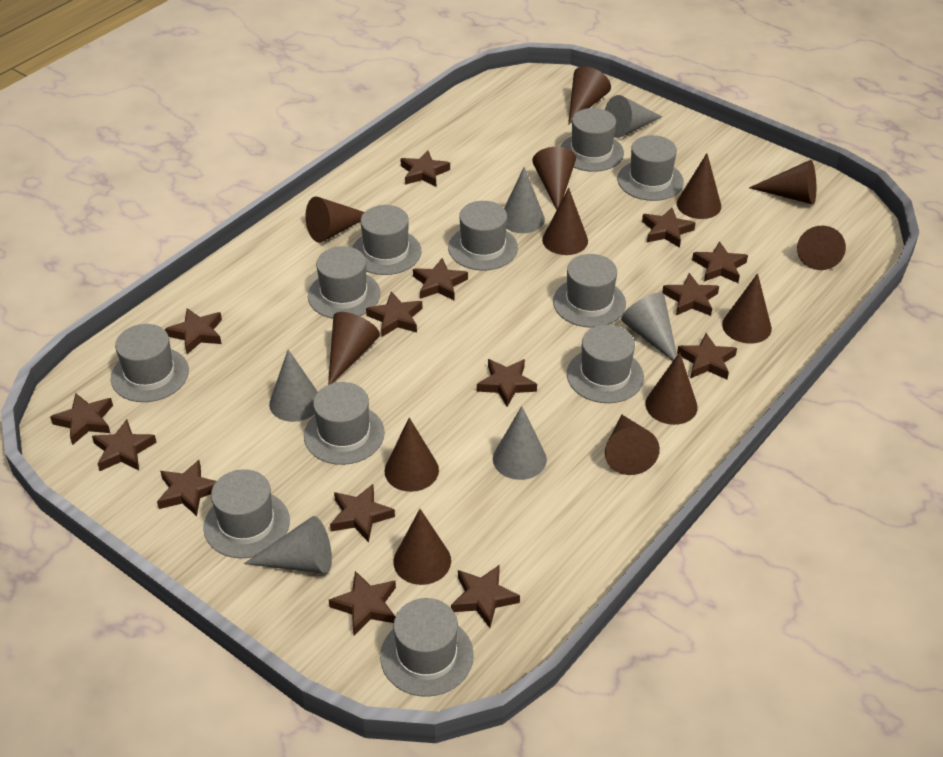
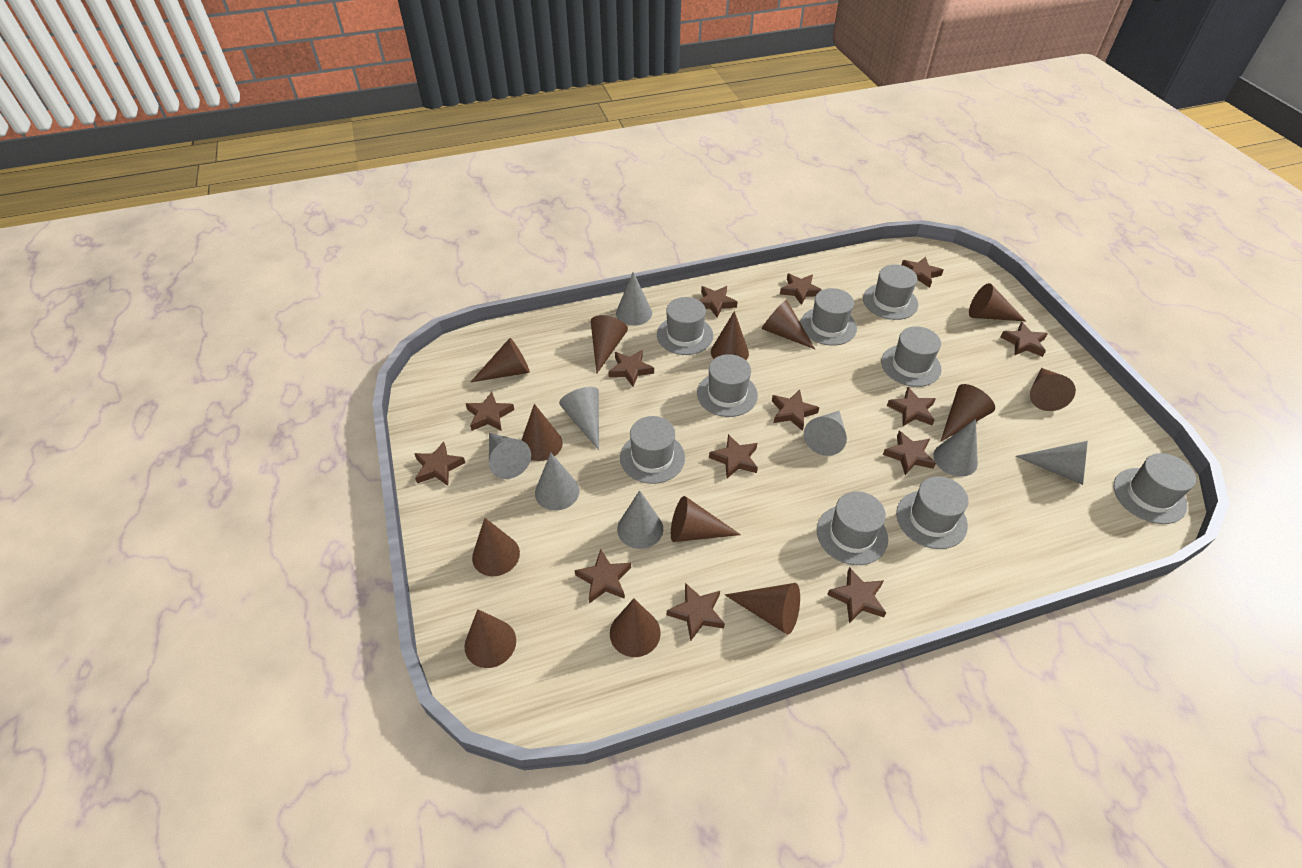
brown star: [50,393,113,445] [92,419,157,471] [157,460,216,516] [165,308,222,354] [329,571,396,635] [330,484,395,542] [366,291,423,337] [400,150,450,187] [413,258,468,301] [451,565,520,628] [477,359,537,407] [642,207,695,248] [662,273,719,316] [677,333,737,379] [692,241,748,283] = 15 -> [414,442,465,486] [466,392,514,431] [575,549,631,604] [608,350,654,387] [667,583,725,641] [699,286,737,317] [709,434,758,478] [772,390,819,431] [780,273,822,305] [827,567,886,623] [883,431,936,475] [887,387,936,426] [901,257,943,288] [1000,322,1048,357] = 14
grey cone: [244,516,332,574] [269,349,318,422] [493,406,547,480] [504,167,545,233] [605,95,662,138] [621,293,677,361] = 6 -> [489,433,531,479] [535,453,579,511] [559,387,599,450] [616,272,652,326] [617,490,663,549] [804,411,847,456] [934,419,978,477] [1015,441,1088,485] = 8
grey hat: [111,324,189,402] [203,469,290,558] [304,382,385,465] [308,246,380,319] [352,205,421,275] [380,598,474,697] [448,201,518,270] [553,254,626,328] [560,108,624,172] [567,325,644,403] [617,135,684,201] = 11 -> [620,416,685,484] [657,297,713,355] [697,354,758,417] [800,288,857,346] [817,491,888,565] [863,264,918,320] [881,326,941,387] [896,476,969,549] [1114,453,1196,524] = 9

